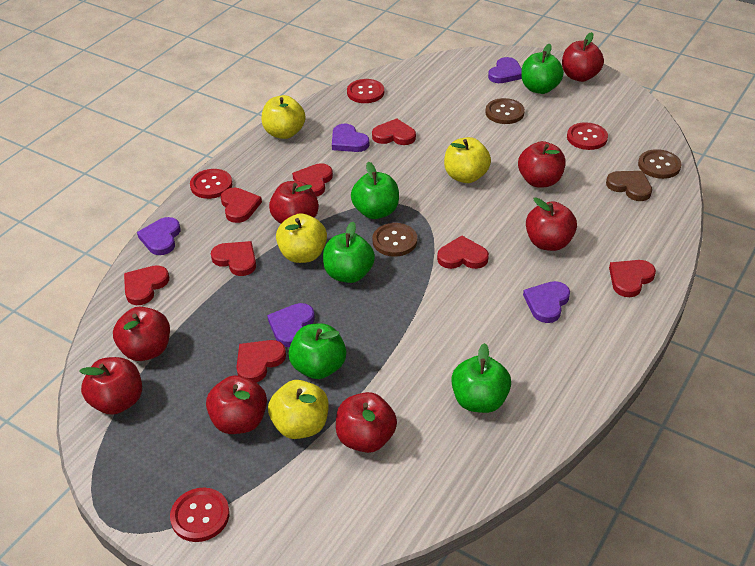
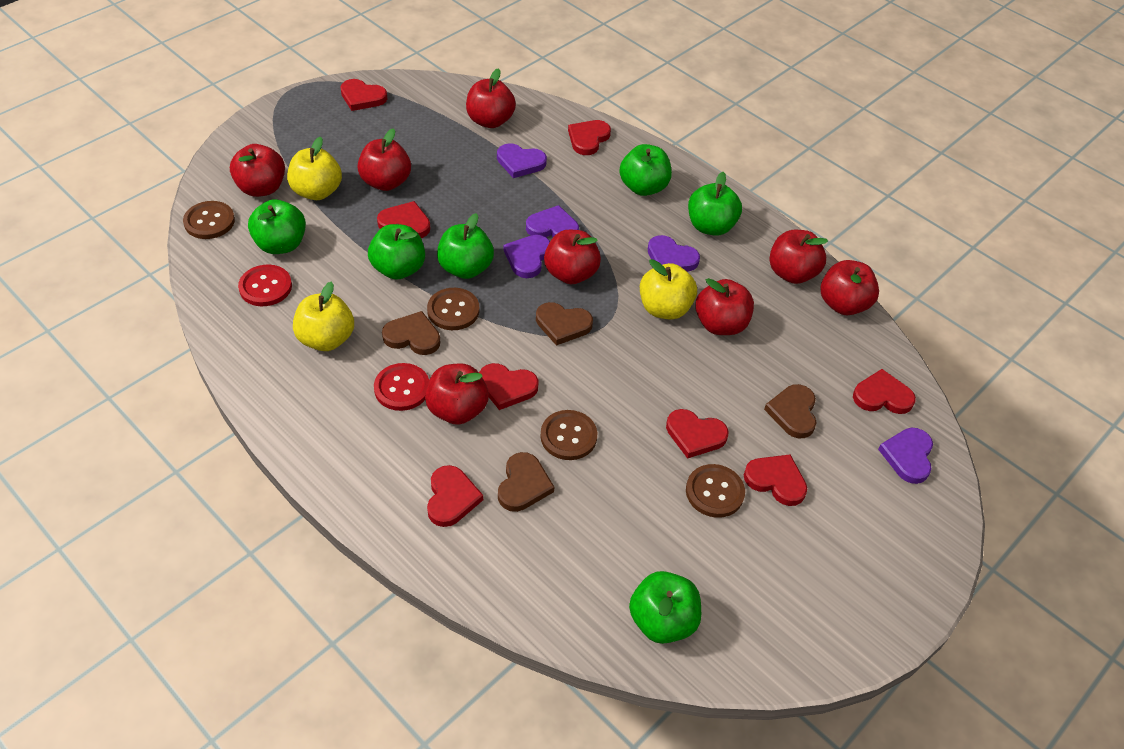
brown button: [372,223,417,257] [485,98,525,124] [638,149,681,179] = 3 -> [183,201,235,239] [427,288,480,330] [540,410,597,460] [686,464,745,518] = 4
brown heart: [606,171,652,201] = 1 -> [382,311,440,355] [498,452,554,512] [536,302,593,346] [764,384,817,438] = 4
green apple: [289,324,346,379] [323,222,375,283] [351,162,399,219] [451,343,511,413] [521,44,564,94] = 5 -> [248,199,306,254] [368,224,425,280] [437,213,494,279] [620,144,672,196] [629,571,701,644] [688,172,742,236] = 6
red button: [170,488,230,542] [190,169,232,199] [347,79,384,103] [567,122,608,150] = 4 -> [238,265,292,306] [374,363,429,411] = 2
yellow apple: [261,95,306,139] [268,380,329,439] [276,213,327,263] [444,137,491,183] = 4 -> [287,137,342,200] [293,281,354,351] [640,259,697,320] = 3

